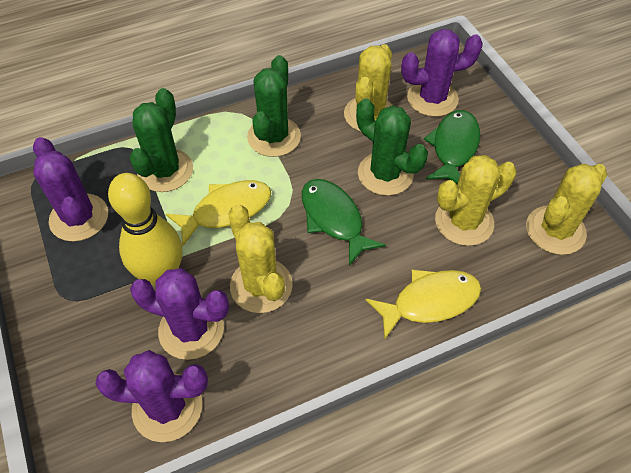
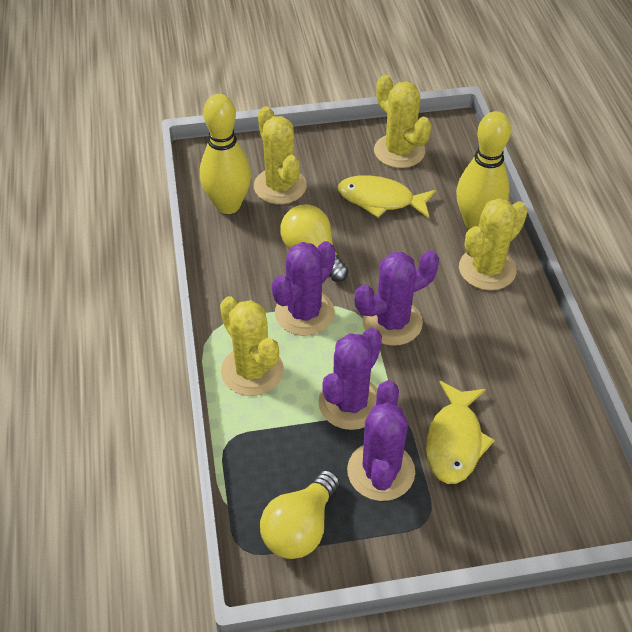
green cactus: [130,88,193,192] [247,55,301,157] [356,98,428,196] = 3 -> none = 0
green fish: [302,179,386,266] [424,110,480,184] = 2 -> none = 0
yellow bowling pin: [108,173,182,287] = 1 -> [200,94,251,214] [456,111,511,229] = 2
yellow light bulb: none = 0 -> [260,470,339,559] [280,204,349,282] = 2

